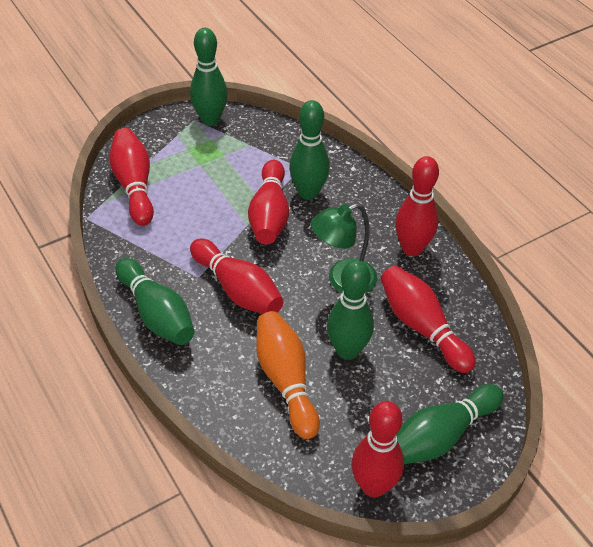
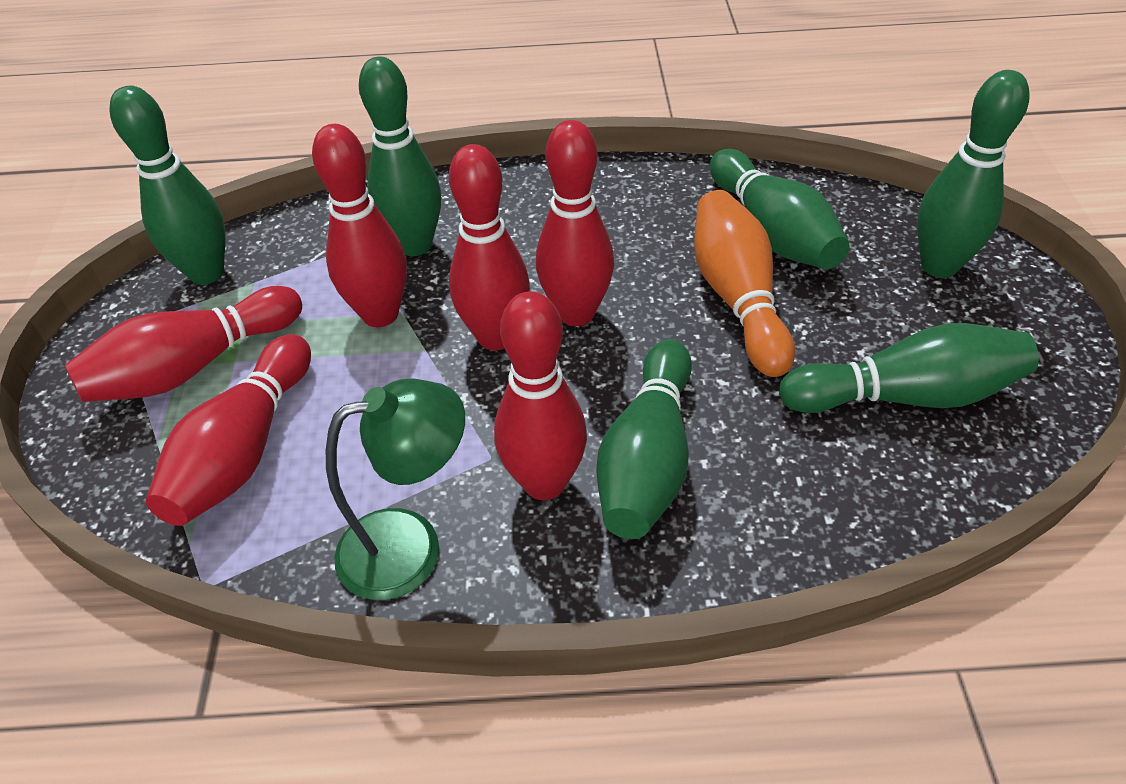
green bowling pin: [115,258,195,345] [190,28,228,126] [289,100,330,200] [327,260,374,360] [396,384,504,464] = 5 -> [109,86,225,285] [359,57,441,256] [597,339,692,539] [710,149,849,269] [779,323,1039,413] [917,70,1030,278] = 6

